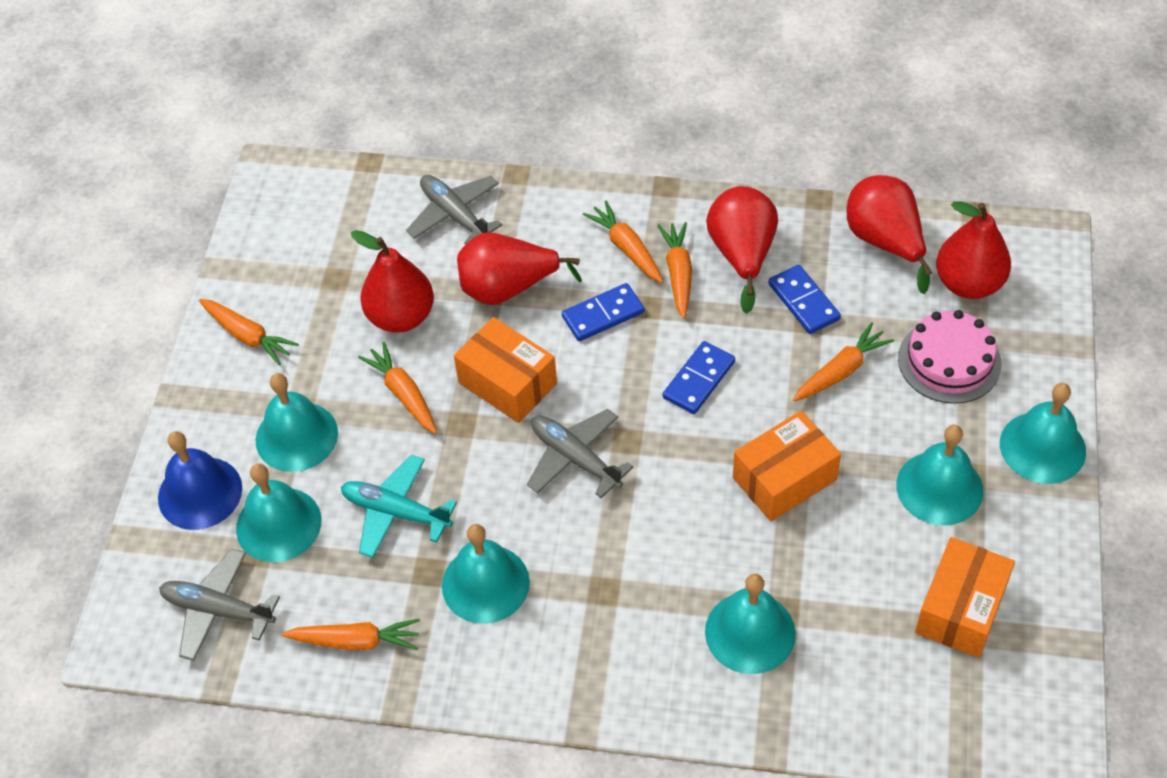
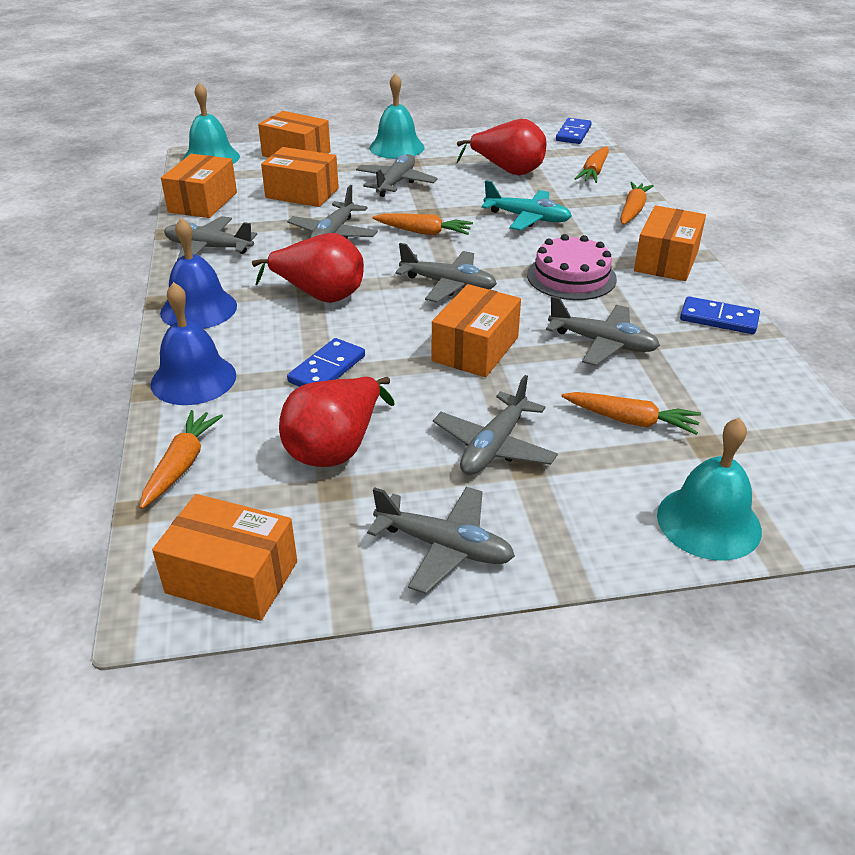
blue bell: [158,431,242,530] = 1 -> [150,282,236,405] [160,217,237,329] = 2
grey plane: [159,549,280,661] [406,175,503,245] [527,409,633,498] = 3 -> [164,216,257,260] [287,185,378,239] [356,154,438,197] [367,487,515,594] [395,243,497,302] [433,375,558,475] [546,296,660,366] = 7
orange box: [454,317,557,423] [733,411,841,522] [915,537,1015,658] = 3 -> [152,494,297,621] [161,154,237,218] [258,111,331,158] [261,147,339,207] [432,284,521,377] [634,205,706,281] = 6
orange carrot: [199,299,299,365] [282,619,420,650] [358,342,437,434] [583,201,663,283] [657,222,692,319] [793,322,894,402] = 6 -> [140,410,223,509] [373,213,473,235] [561,392,701,435] [574,146,609,183] [620,182,654,225] = 5
red pear: [351,230,434,333] [457,232,582,305] [706,186,778,314] [847,175,932,294] [936,201,1011,299] = 5 -> [252,233,364,303] [279,377,395,467] [457,119,546,176] = 3
turquoise bell: [236,463,321,562] [256,373,338,472] [442,524,530,624] [705,574,796,674] [896,425,983,525] [1000,383,1086,484] = 6 -> [183,82,240,164] [369,73,425,159] [657,418,762,561] = 3

